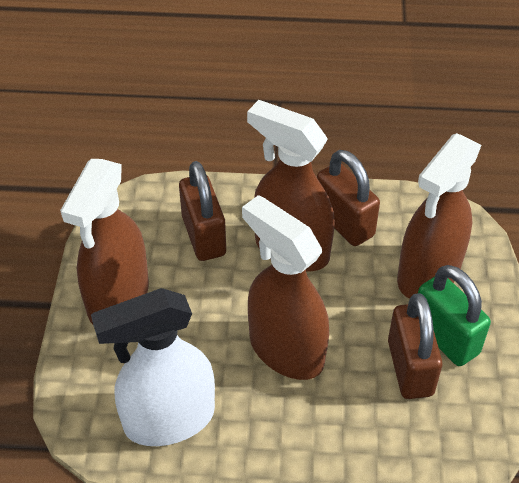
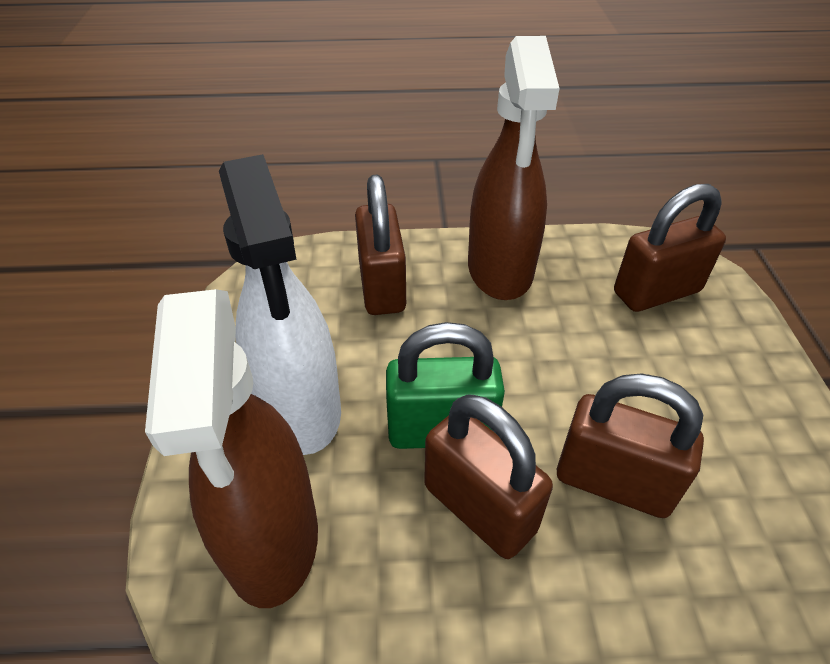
brown padlock: [179,161,226,261] [317,150,380,246] [388,293,443,399] = 3 -> [355,175,406,315] [424,395,553,559] [557,373,704,518] [614,184,726,312] = 4
brown spray bottle: [60,159,149,324] [242,195,329,380] [247,100,335,271] [397,133,482,299] = 4 -> [145,289,318,608] [468,36,560,300] = 2

